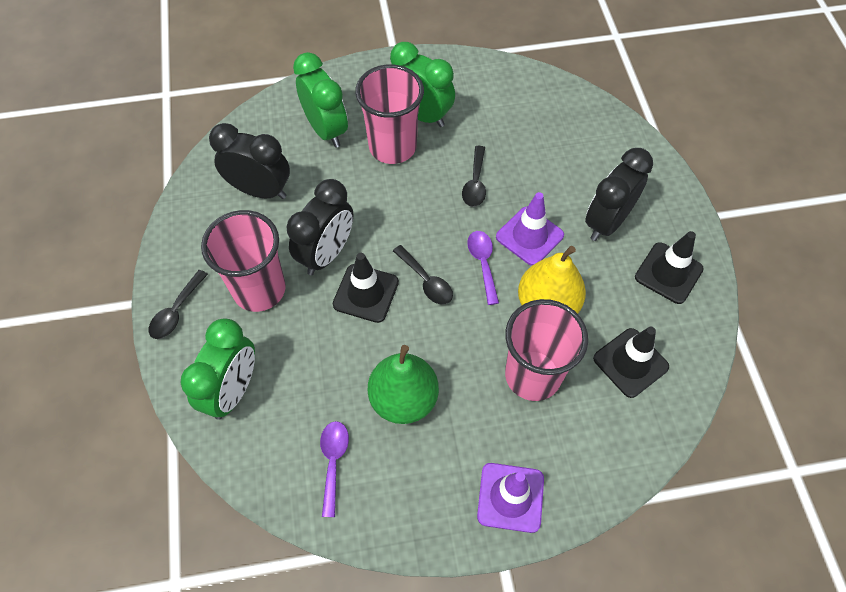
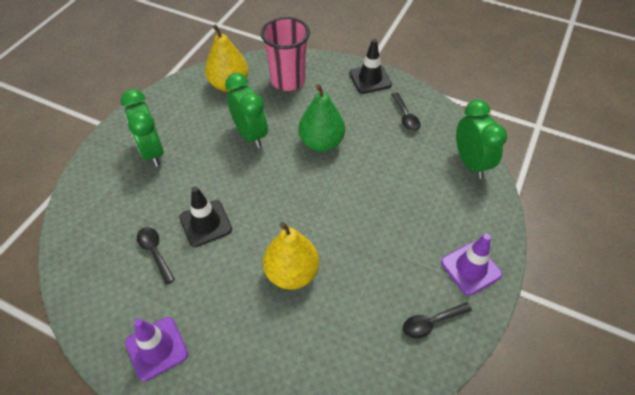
black clock: [209,123,290,199] [286,179,353,275] [585,148,653,241] = 3 -> none = 0
black traffic cone: [333,253,399,323] [593,327,669,398] [635,231,704,304] = 3 -> [179,186,232,247] [349,39,392,94] = 2
pink cup: [201,210,286,312] [355,64,424,164] [505,299,588,401] = 3 -> [261,17,310,91] = 1
purple spoon: [320,421,349,517] [467,231,499,305] = 2 -> none = 0
yellow pear: [518,246,586,314] = 1 -> [205,24,248,92] [263,222,319,289] = 2

